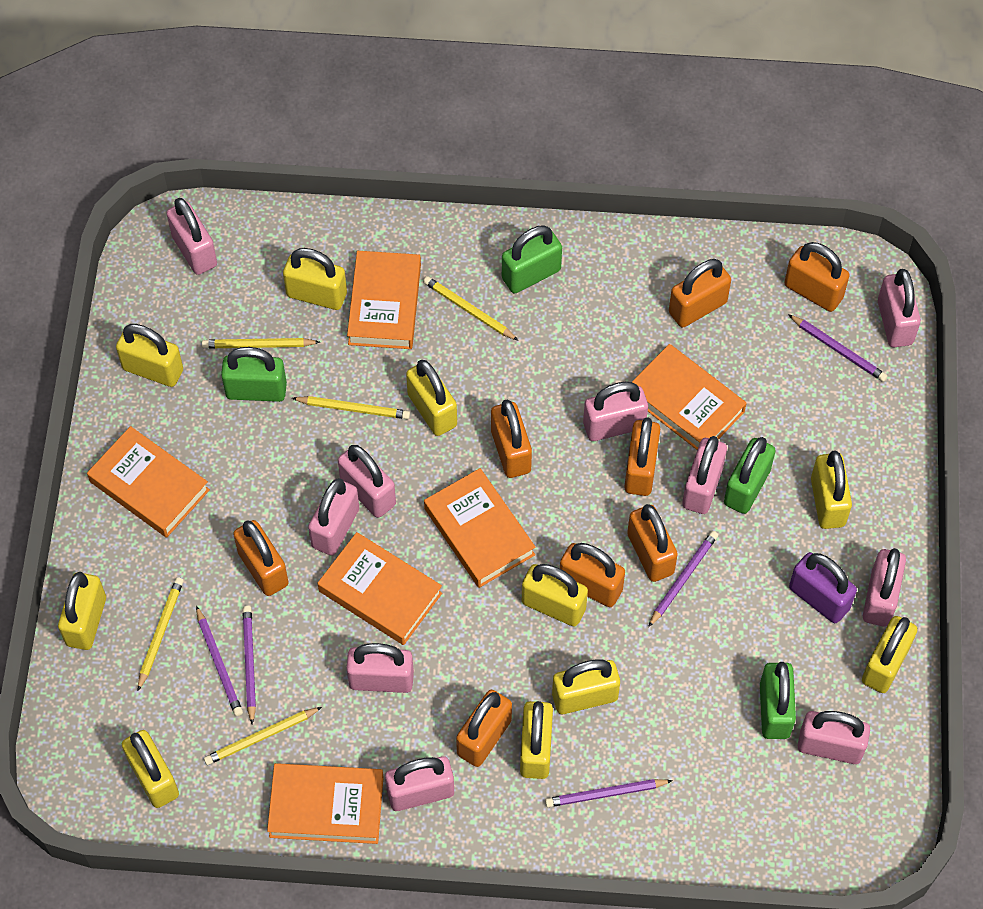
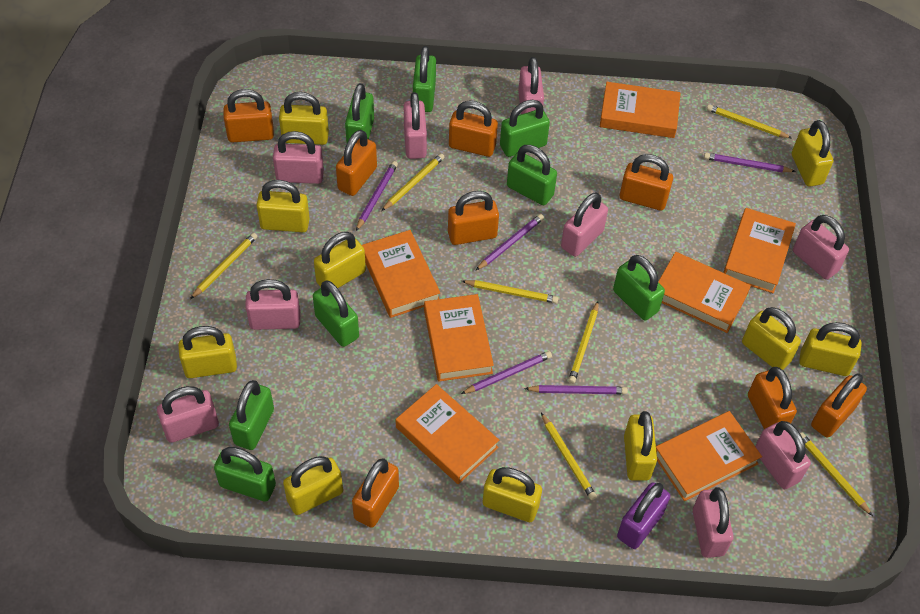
green padlock: [221,347,287,402] [502,225,562,293] [724,437,776,514] [760,662,796,739] = 4 -> [214,447,276,502] [229,380,274,450] [313,280,359,347] [345,83,374,143] [413,46,436,112] [500,100,550,157] [507,145,557,205] [613,255,665,320] = 8
orange book: [87,426,210,537] [267,763,384,844] [318,532,442,645] [347,251,421,349] [424,468,536,588] [632,344,747,450] = 6 -> [362,230,440,318] [396,384,499,484] [424,294,494,382] [600,82,681,138] [656,411,762,501] [658,252,751,333] [723,208,796,293] = 7
pink padlock: [166,198,217,275] [308,478,359,556] [338,445,396,518] [346,643,414,693] [385,756,454,811] [583,382,648,441] [682,436,727,514] [798,711,870,764] [863,548,906,627] [878,269,921,347] = 10 -> [157,386,219,443] [245,279,300,330] [273,131,324,184] [404,92,427,159] [518,57,544,114] [561,192,608,257] [692,487,734,558] [755,421,811,489] [793,215,849,280] = 9
yellow pencil: [138,577,184,691] [202,338,320,349] [204,707,322,765] [292,396,410,419] [423,276,519,341] = 5 -> [190,233,258,299] [381,153,444,211] [462,280,558,303] [541,413,597,500] [568,301,599,384] [707,104,791,138] [800,433,873,516] = 7

